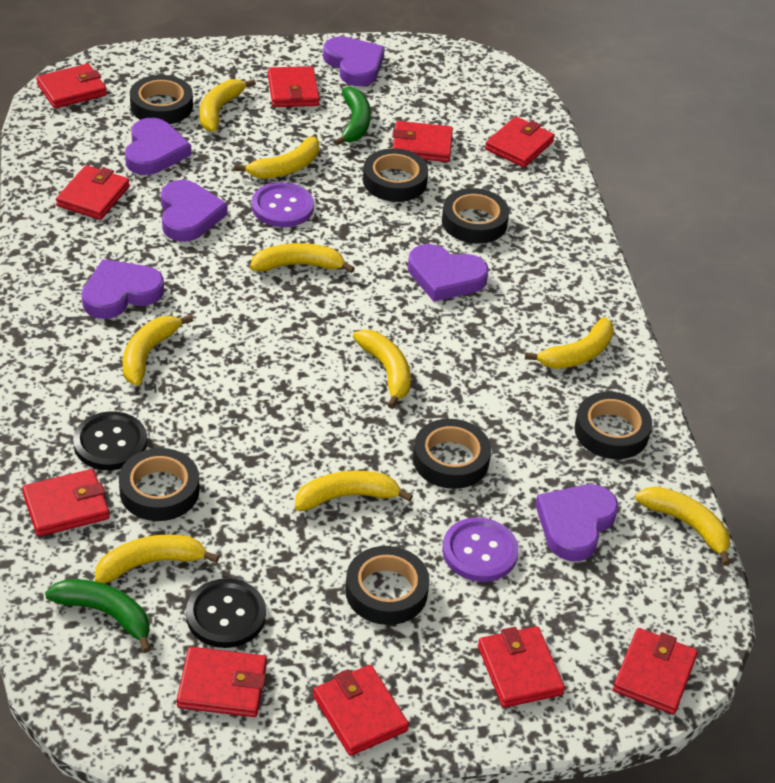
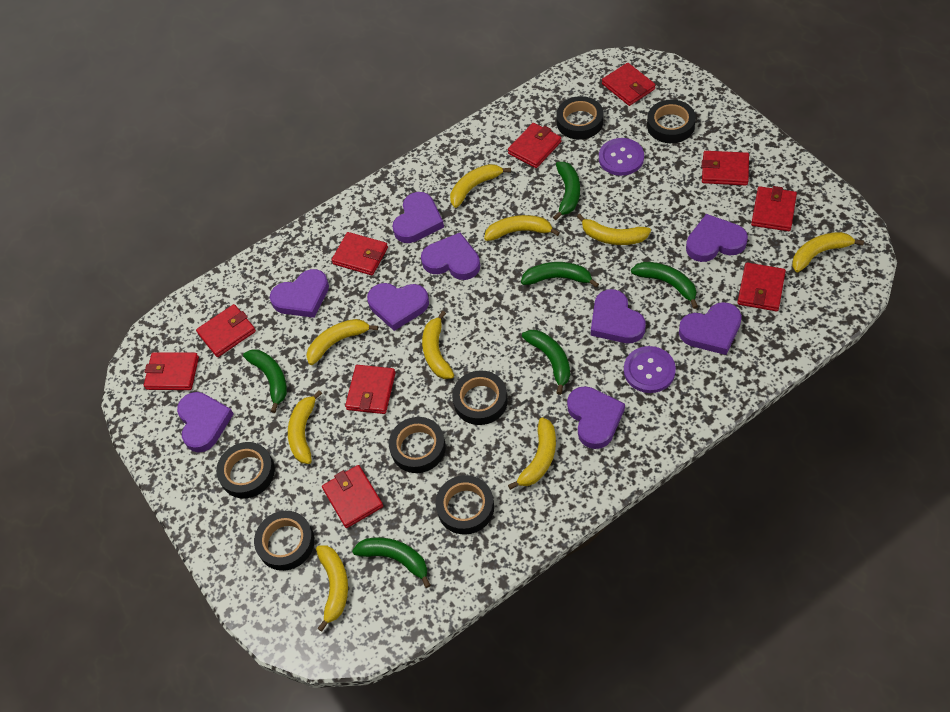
black button: [73,411,147,470] [186,578,266,648] = 2 -> none = 0
green banana: [45,579,151,653] [334,87,371,146] = 2 -> [243,349,287,413] [352,538,431,588] [521,262,599,288] [522,330,570,395] [553,162,580,220] [631,262,698,309] = 6
purple heart: [82,259,164,319] [125,118,191,175] [161,180,228,242] [323,36,385,86] [408,244,489,302] [535,484,619,561] = 6 -> [177,392,234,452] [270,269,329,318] [367,283,429,331] [392,192,444,243] [421,233,480,280] [567,386,625,449] [591,289,646,343] [679,302,742,355] [686,214,748,262] = 9

